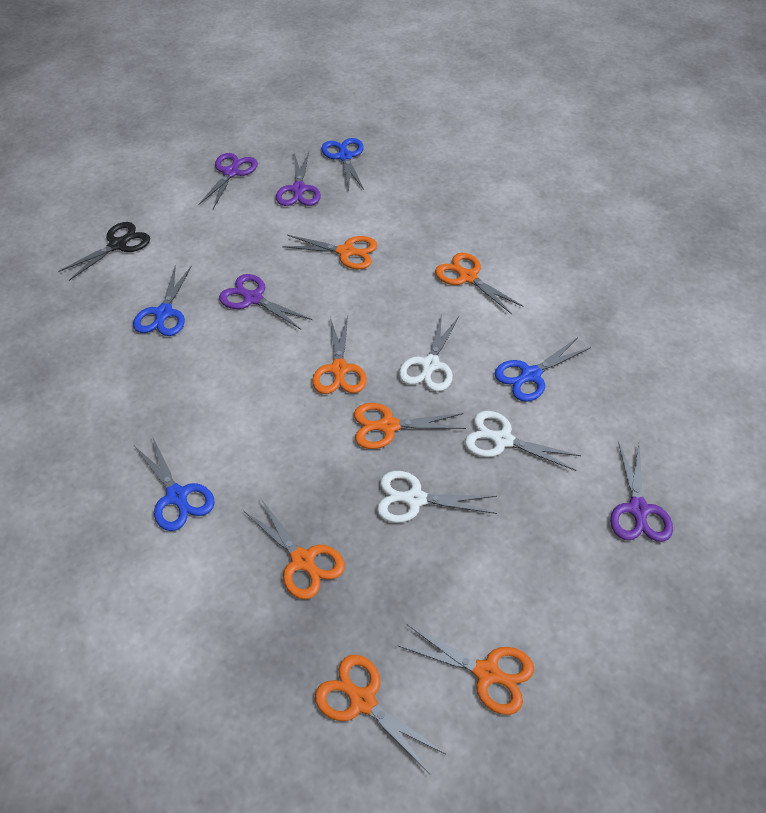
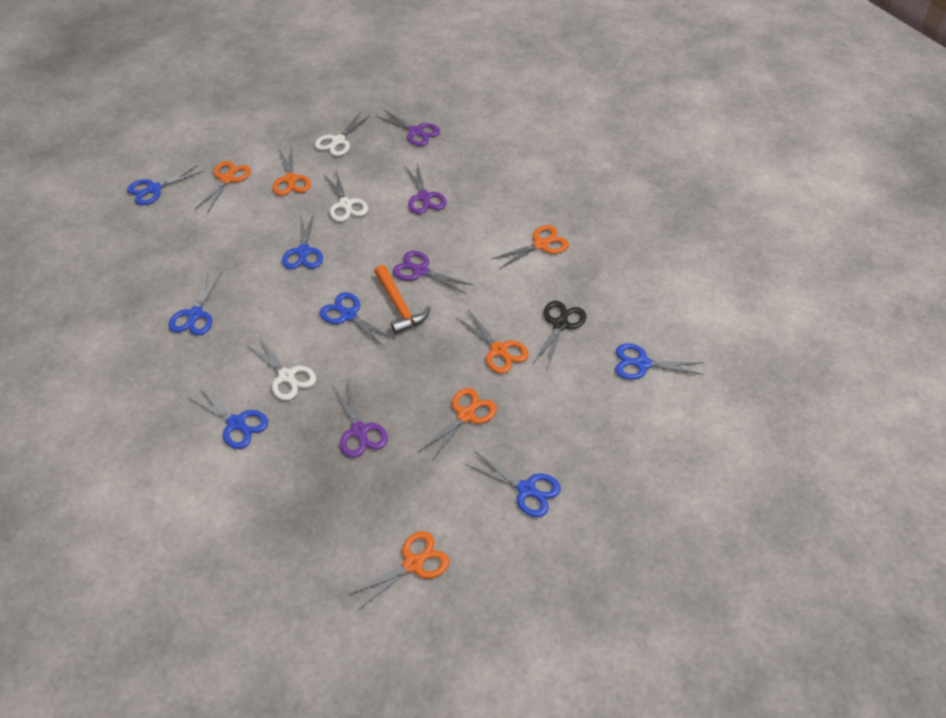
blue scissors: [133,265,192,336] [135,436,215,531] [321,138,364,190] [495,337,591,402] = 4 -> [127,165,204,205] [169,272,222,335] [188,386,268,449] [282,214,323,269] [320,292,396,348] [465,451,561,517] [615,343,705,380] = 7
orange hammer: none = 0 -> [374,265,430,335] = 1
orange scissors: [244,499,345,599] [282,235,378,269] [312,316,367,394] [315,655,445,774] [354,403,466,449] [397,625,534,715] [435,253,524,314] = 7 -> [195,161,251,213] [272,147,311,196] [347,531,450,611] [418,388,497,462] [456,310,529,374] [492,225,569,269] = 6

